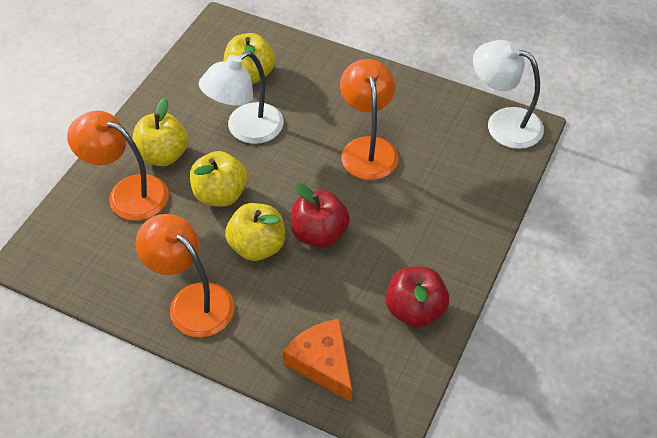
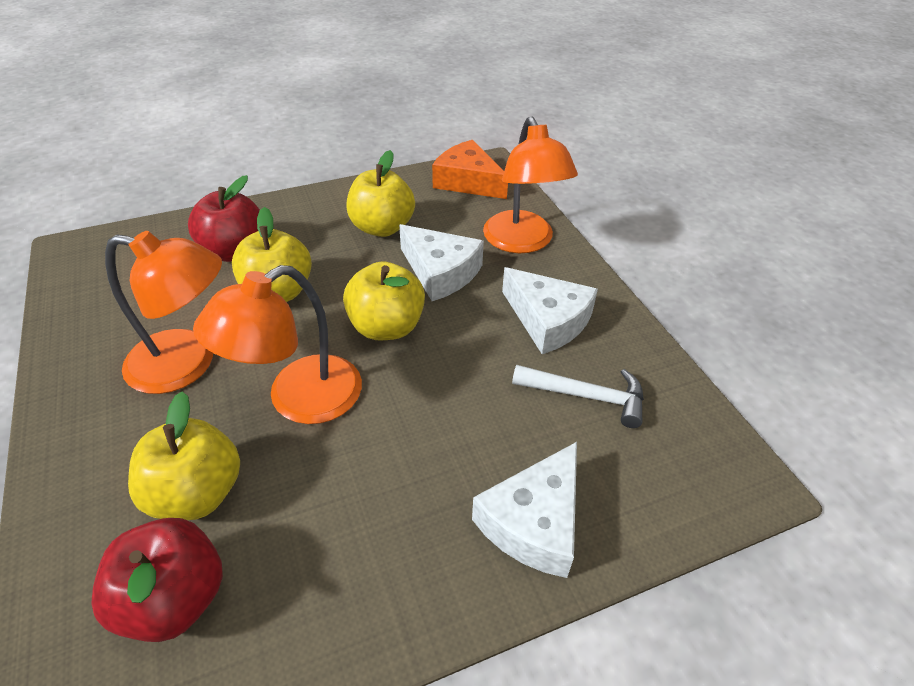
white cheese: none = 0 -> [399,224,484,301] [472,442,577,578] [502,267,598,354] = 3
white hammer: none = 0 -> [512,365,644,428] = 1
white lamp: [199,51,284,144] [473,40,544,149] = 2 -> none = 0

